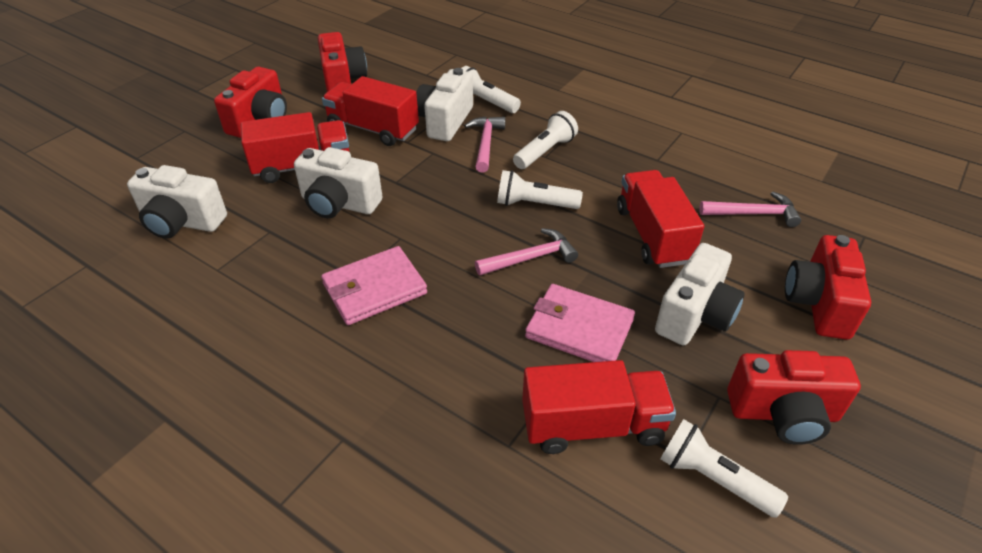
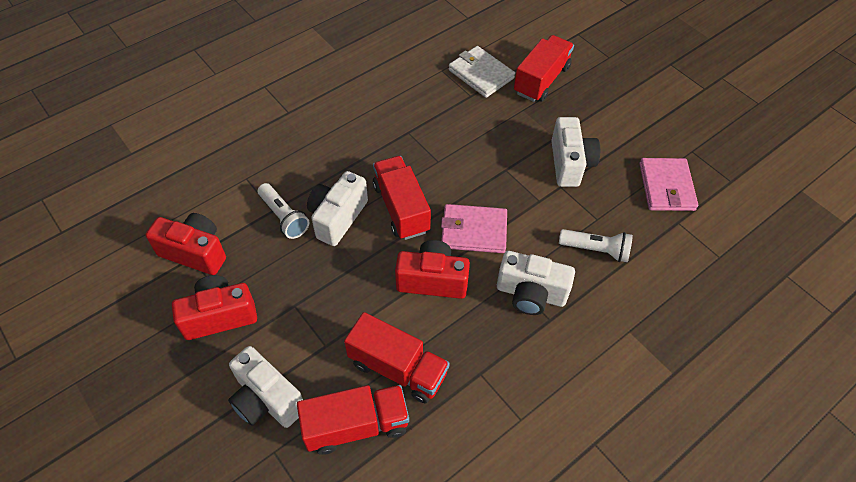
pink hammer: [464,117,505,172] [475,228,578,276] [699,191,801,227] = 3 -> none = 0
red camera: [214,67,287,138] [318,32,367,92] [727,350,861,445] [785,235,871,340] = 4 -> [146,213,226,275] [172,275,257,340] [395,240,470,299] = 3
white flashlight: [462,66,521,113] [497,170,583,209] [513,111,578,169] [660,419,788,518] = 4 -> [258,183,309,239] [559,229,633,262] = 2
white wallet: none = 0 -> [449,46,515,98] = 1

